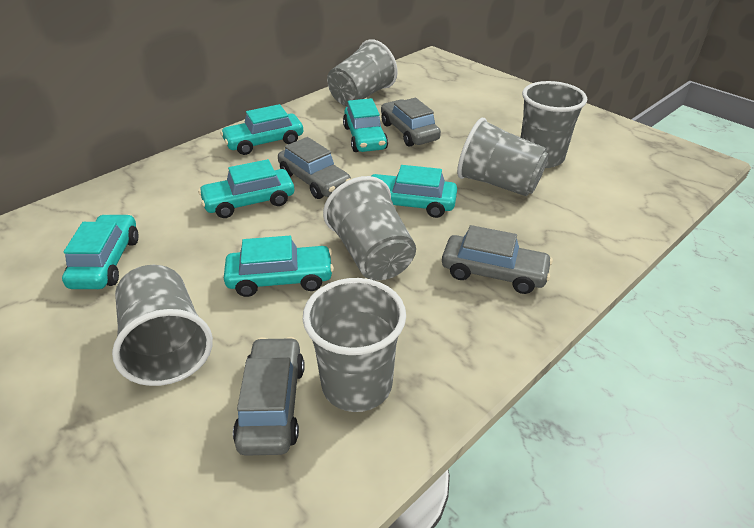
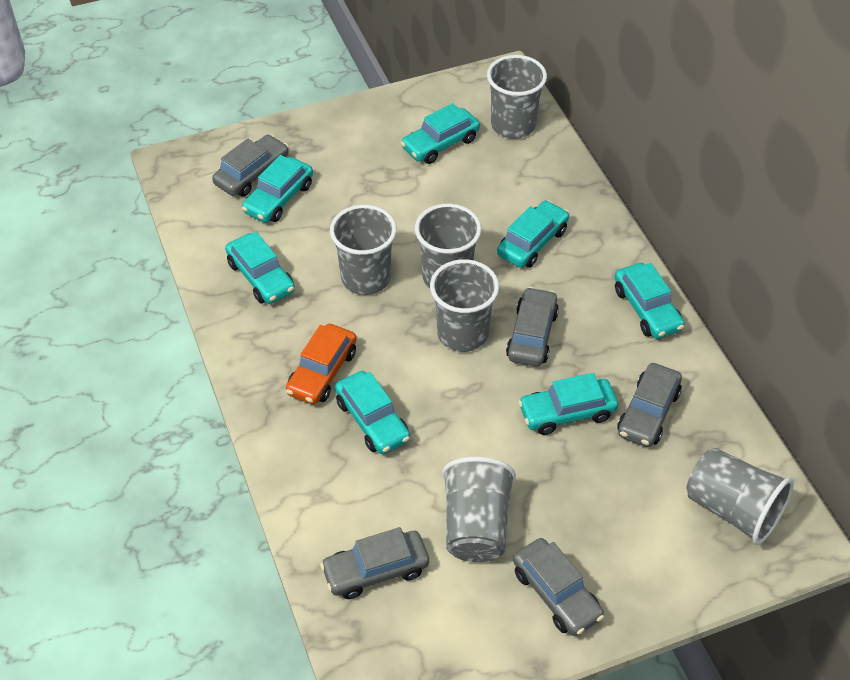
grey car: [233,337,305,456] [278,137,351,199] [381,98,441,147] [442,225,553,294] = 4 -> [212,134,289,197] [320,527,429,599] [506,287,559,366] [513,538,604,636] [617,363,682,447] = 5
orange car: none = 0 -> [286,324,357,405] = 1
turquoise car: [62,214,139,289] [198,159,294,218] [220,104,303,155] [224,236,334,297] [343,98,388,152] [371,165,457,218] = 6 -> [225,232,295,304] [242,155,313,222] [335,371,410,454] [401,103,480,164] [497,200,569,268] [518,373,618,435] [615,263,684,339] = 7

